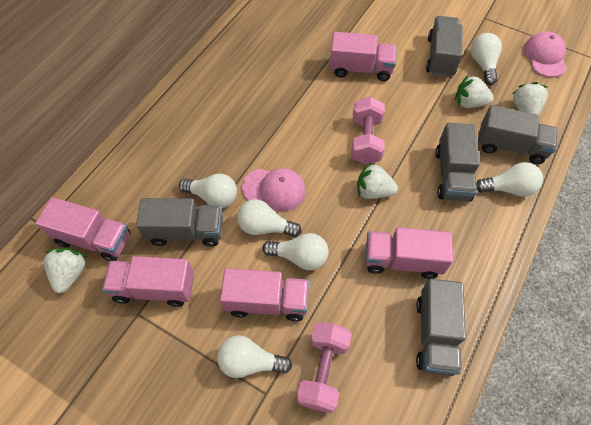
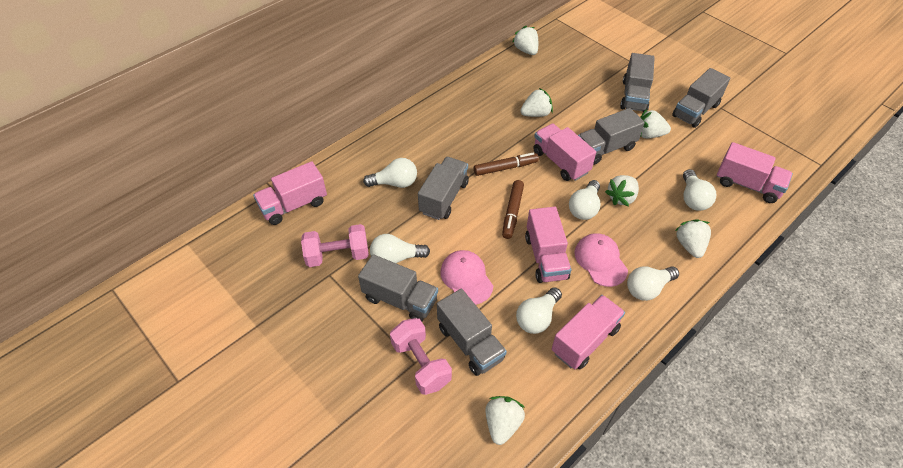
brown marker: none = 0 -> [474,152,539,176] [502,180,524,239] = 2
grey truck: [136,198,223,247] [416,279,466,376] [426,16,463,77] [435,123,480,202] [478,105,558,164] = 5 -> [358,254,438,322] [418,157,469,220] [437,289,507,376] [578,108,645,165] [620,53,655,112] [672,68,730,128] = 6
white strawberry: [44,248,87,293] [357,162,398,199] [455,75,494,108] [512,82,548,115] = 4 -> [485,396,525,445] [512,26,538,55] [520,88,553,117] [605,175,639,206] [640,109,671,138] [675,219,711,258] = 6

